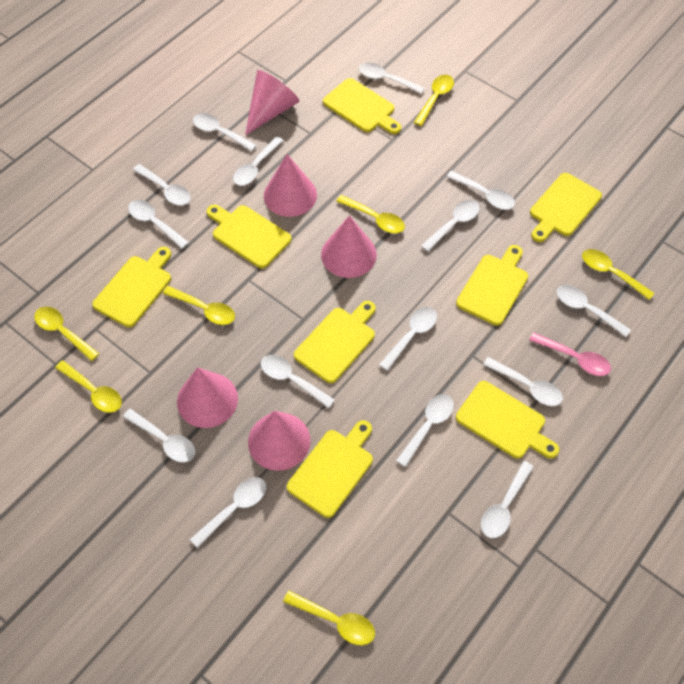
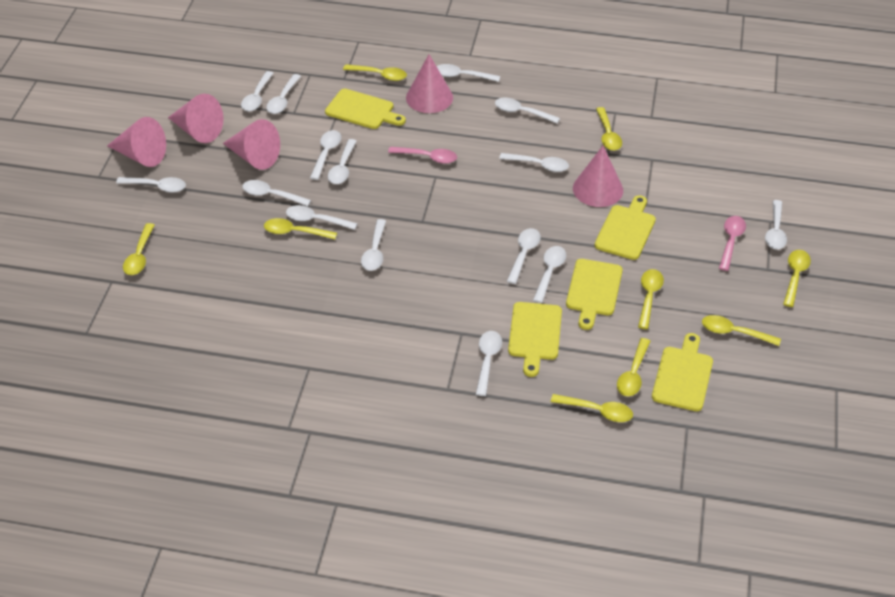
pink spoon: [529,332,611,376] = 1 -> [388,147,457,164] [719,216,746,271] = 2
yellow cutting board: [92,247,171,327] [206,205,292,268] [287,420,373,518] [294,301,376,383] [323,78,401,134] [456,245,528,326] [456,381,559,459] [530,173,602,242] = 8 -> [325,89,406,129] [508,302,562,377] [566,259,623,330] [594,195,656,260] [652,333,713,411] = 5
yellow spoon: [34,307,99,361] [55,360,122,413] [163,286,235,325] [283,591,375,645] [336,195,405,234] [414,75,454,126] [582,249,654,300] = 7 -> [123,223,155,275] [264,218,337,239] [343,64,407,81] [551,394,633,422] [596,107,622,151] [617,338,651,396] [638,269,664,329] [702,315,781,346] [783,250,811,307] = 9

